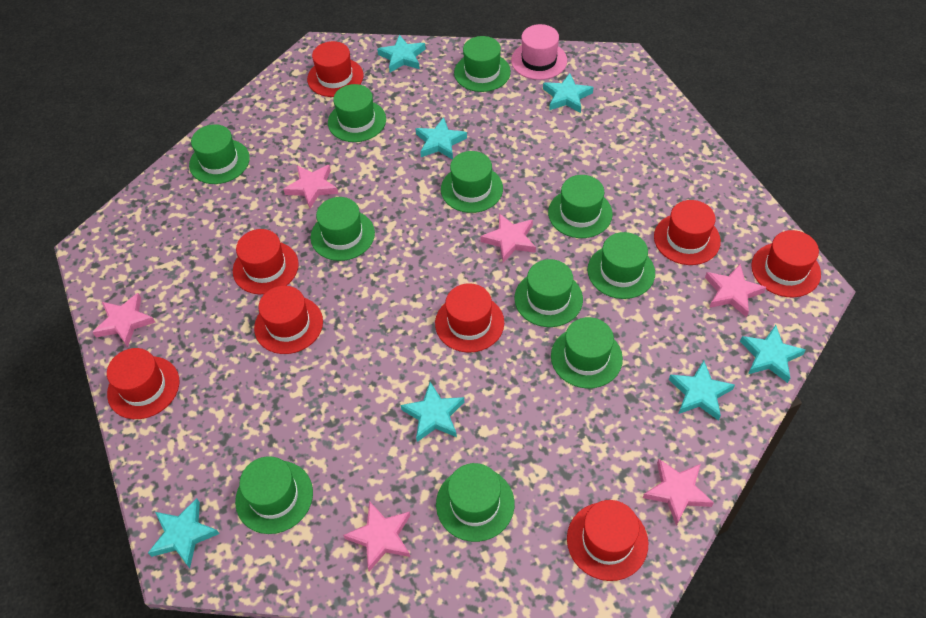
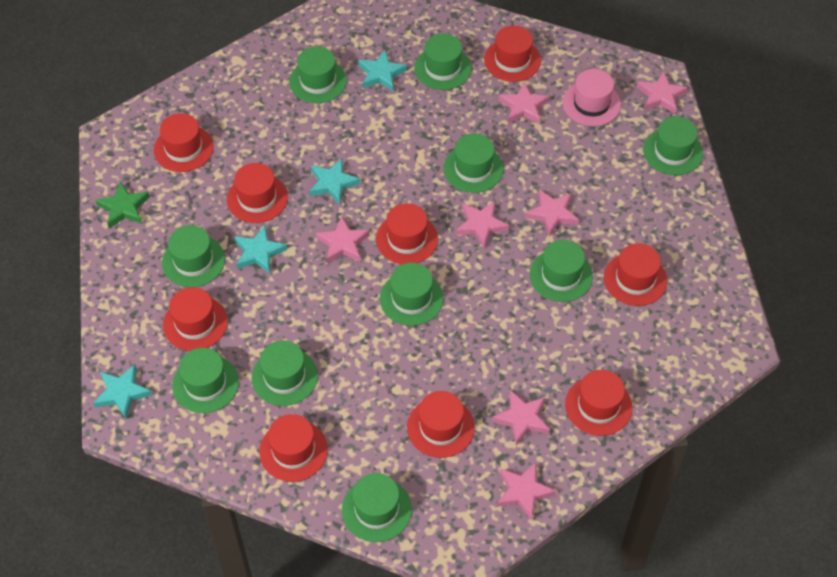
green hat: [189,124,250,184] [235,456,313,534] [310,197,375,261] [328,84,386,142] [436,463,514,542] [441,151,503,213] [454,36,511,92] [514,259,583,327] [548,175,613,238] [551,317,623,388] [587,232,655,299] = 11 -> [162,225,225,287] [172,348,239,413] [252,341,318,406] [289,46,347,103] [342,473,412,542] [380,263,444,326] [414,34,472,90] [444,133,504,193] [530,240,593,302] [643,116,703,175] = 10
green star: none = 0 -> [95,181,150,228] = 1
pink star: [92,293,156,347] [283,165,338,209] [343,501,410,572] [480,213,536,263] [643,459,714,526] [705,264,766,317] = 6 -> [315,216,370,263] [456,201,509,249] [492,390,550,446] [497,462,556,521] [499,82,549,124] [525,189,579,237] [637,71,688,114] = 7
red hat: [107,348,179,419] [233,229,299,294] [254,286,323,354] [307,41,364,97] [435,283,504,353] [567,500,648,581] [654,200,721,265] [751,230,821,297] = 8 -> [154,113,214,172] [163,287,228,351] [227,163,288,223] [259,414,328,482] [376,203,438,264] [407,391,475,458] [484,26,541,82] [565,370,632,436] [604,243,667,306] = 9
turquoise star: [148,498,219,568] [377,35,425,72] [401,382,464,442] [415,117,467,160] [543,73,594,113] [669,360,735,421] [740,325,805,383] = 7 -> [93,365,152,419] [234,226,288,274] [309,158,360,204] [358,50,407,91] = 4

